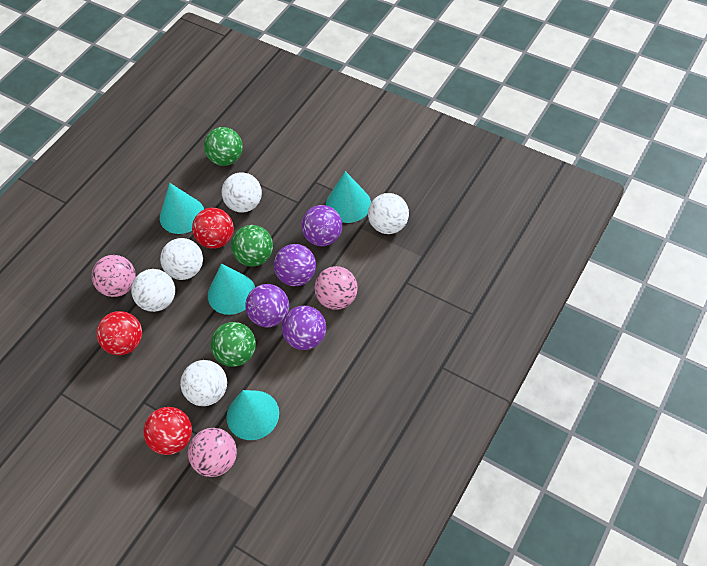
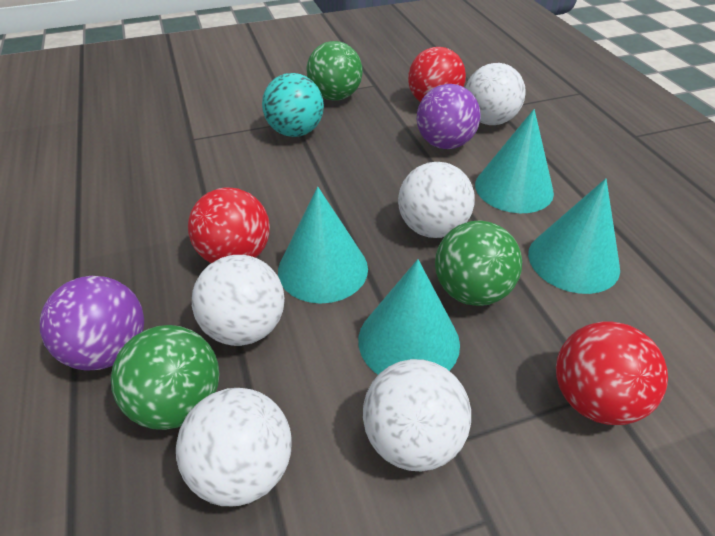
pink ball: [92,255,136,297] [188,428,237,477] [314,266,358,310] = 3 -> none = 0
purple ball: [245,284,289,327] [274,244,316,286] [282,306,326,350] [301,205,342,246] = 4 -> [40,276,144,371] [417,84,480,149] = 2
turquoise ball: none = 0 -> [262,73,324,137] = 1

